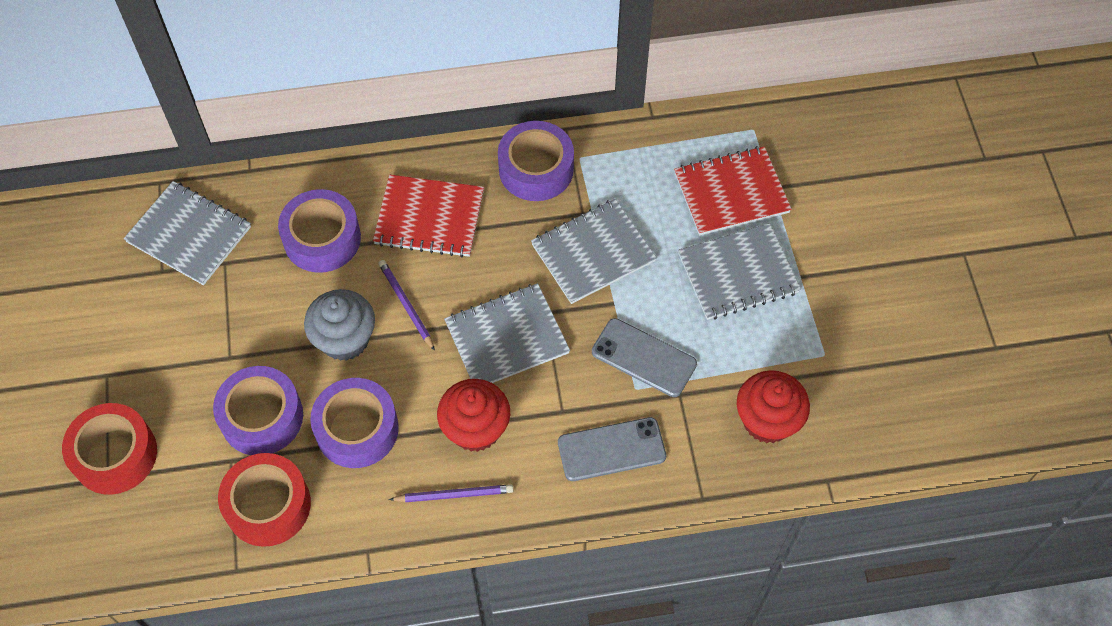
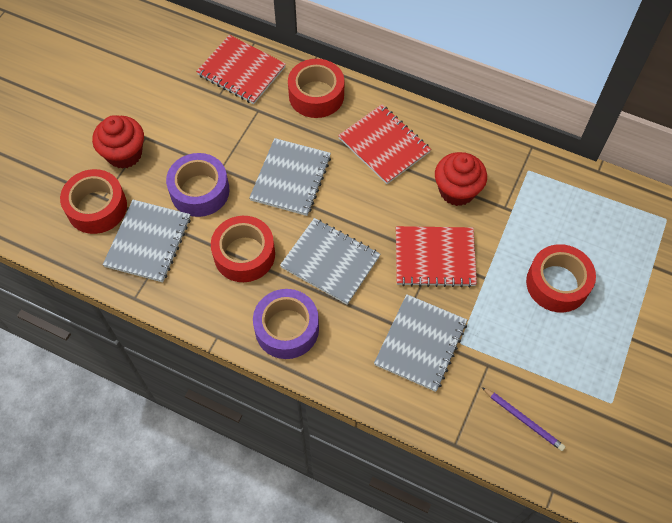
grey cupcake: [304,289,375,361] = 1 -> none = 0
grey phone: [558,417,666,481] [592,318,697,397] = 2 -> none = 0
purple pencil: [378,260,435,351] [389,485,514,502] = 2 -> [482,387,566,451] = 1
purple tape: [213,366,303,455] [278,189,361,273] [310,378,399,468] [498,121,574,201] = 4 -> [166,153,230,217] [253,289,319,359] = 2
red notebook: [373,175,484,257] [674,146,792,236] = 2 -> [196,35,286,104] [338,104,431,184] [396,226,477,287] = 3
red tape: [62,403,157,495] [218,453,311,547] = 2 -> [60,169,127,234] [211,216,275,282] [288,59,344,118] [526,244,596,313] = 4

